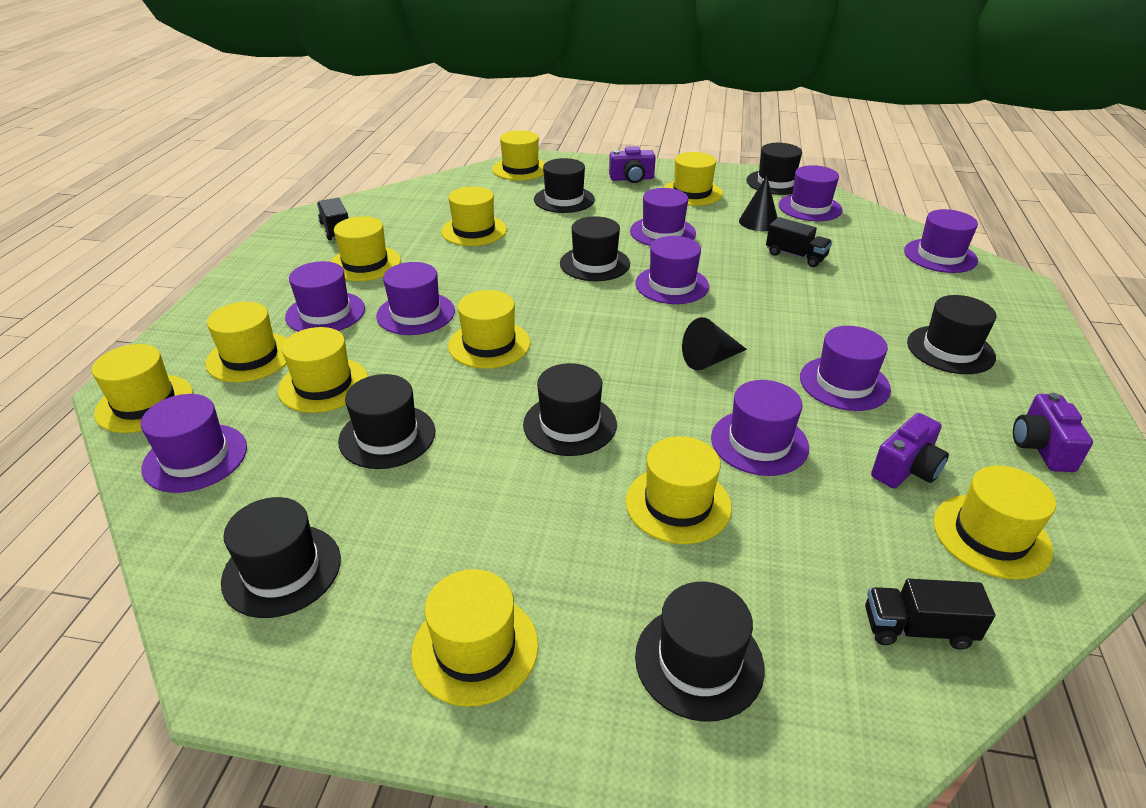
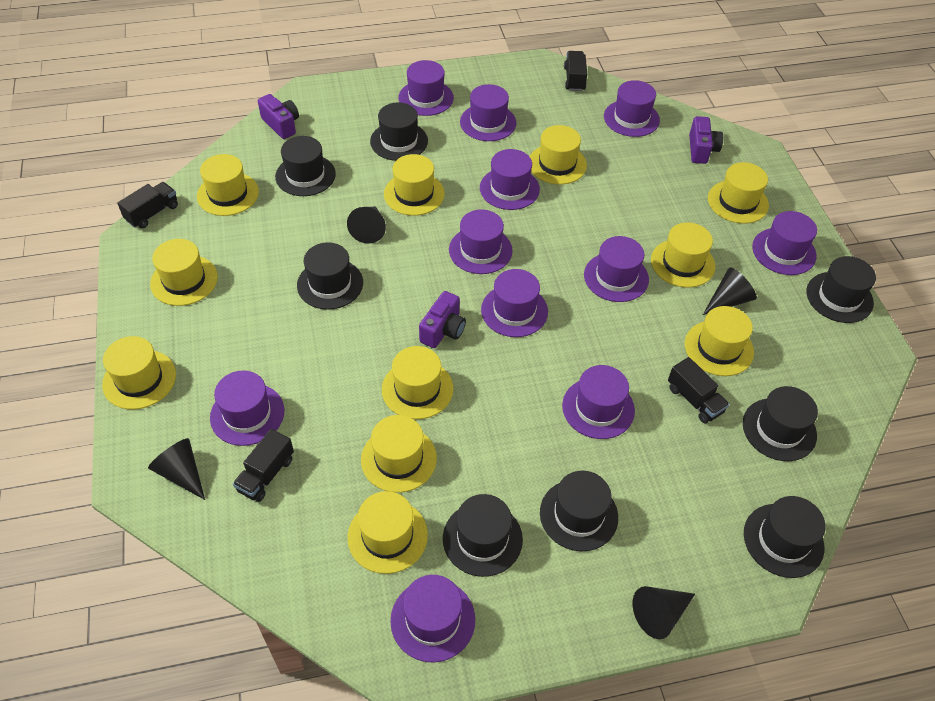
black cone: [682,317,747,371] [739,175,778,231] = 2 -> [148,438,205,500] [347,207,386,244] [633,586,695,639] [703,267,757,315] = 4
black truck: [317,198,348,240] [766,217,832,267] [865,579,995,650] = 3 -> [117,182,178,228] [233,429,294,502] [564,51,587,91] [668,357,729,424] = 4
purple hat: [141,394,247,493] [285,261,365,332] [376,262,455,335] [630,188,696,246] [636,236,709,304] [711,380,809,476] [779,165,843,221] [800,326,891,411] [904,209,978,273] = 9 -> [210,370,284,446] [390,575,475,662] [399,60,454,116] [449,209,513,274] [460,84,516,141] [480,149,540,210] [481,269,548,337] [562,365,635,439] [584,236,649,302] [604,80,660,137] [752,211,817,275] = 11

